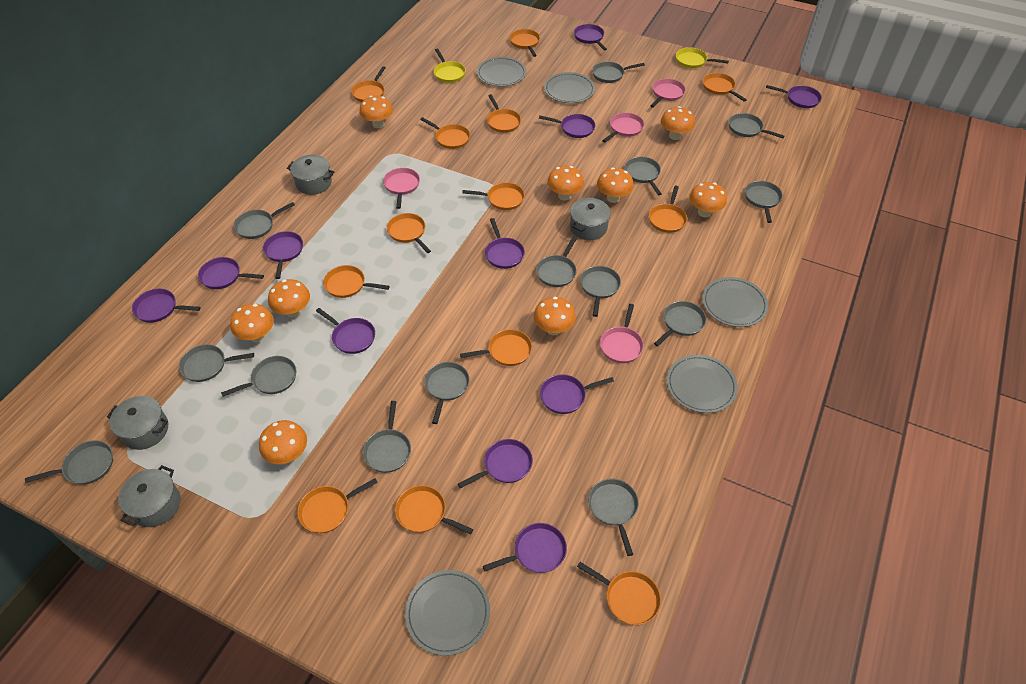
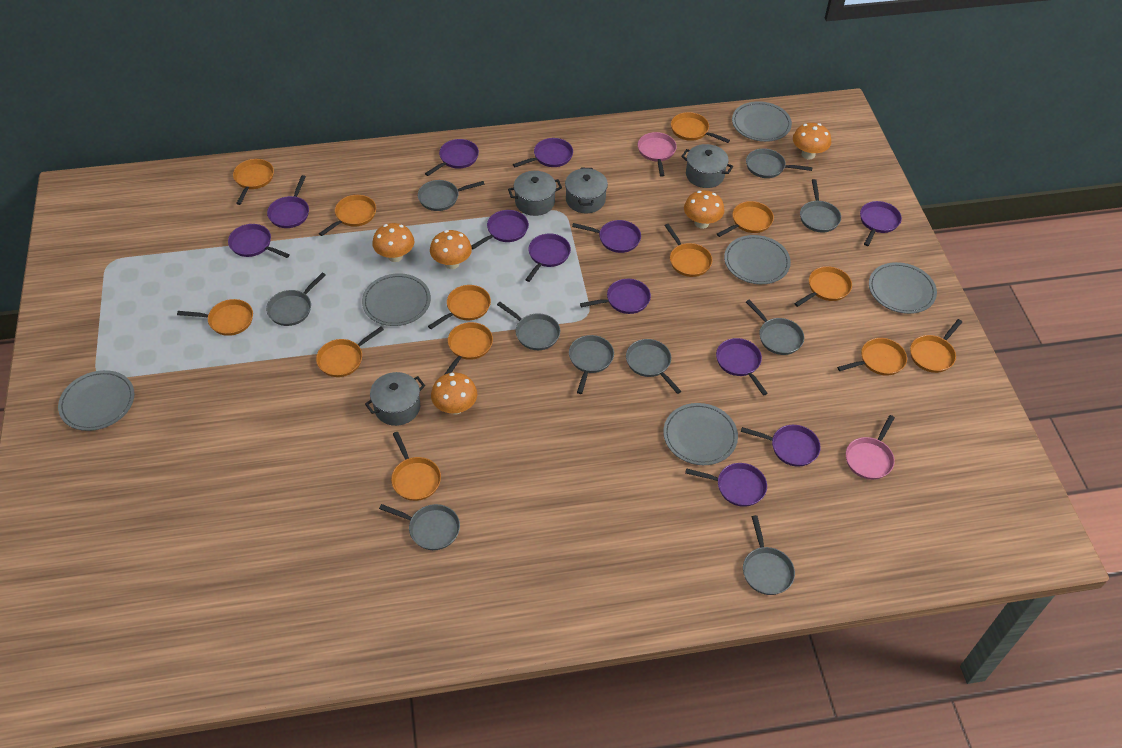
grey pan: [25,440,113,485] [179,344,254,382] [221,356,297,397] [234,202,295,239] [363,401,411,473] [424,362,470,424] [536,237,577,287] [580,266,621,317] [588,479,639,556] [592,62,645,83] [625,157,662,195] [654,301,706,347] [729,113,784,138] [745,181,783,223] = 14 -> [266,273,326,326] [379,504,460,550] [418,180,485,211] [497,302,560,350] [569,335,614,394] [626,339,681,394] [743,515,795,595] [746,149,813,178] [746,300,804,355] [800,179,841,233] = 10
grey plate: [405,570,490,656] [477,57,526,87] [544,72,595,103] [667,355,738,413] [702,277,768,327] = 5 -> [58,370,134,431] [362,273,431,326] [663,403,738,465] [724,235,791,284] [732,101,792,142] [869,262,937,314] = 6
orange mushroom: [230,304,274,342] [259,420,307,464] [268,279,310,317] [359,96,393,128] [534,297,576,335] [547,166,584,201] [597,167,634,203] [661,106,695,140] [689,182,727,217] = 9 -> [372,223,414,262] [430,230,472,269] [431,373,477,415] [684,190,724,229] [793,123,831,159] = 5
pink pan: [383,168,420,209] [600,304,644,363] [602,113,644,143] [651,79,686,108] = 4 -> [638,132,677,177] [846,415,895,480] = 2
purple pan: [132,289,200,323] [198,257,264,289] [263,231,303,279] [316,308,375,354] [458,439,533,488] [483,523,567,573] [485,218,525,269] [539,114,595,138] [540,374,614,414] [574,24,607,50] [766,85,822,108] = 11 -> [228,224,290,258] [267,175,309,228] [425,139,479,176] [471,210,529,249] [513,138,573,167] [525,234,571,282] [572,220,641,253] [580,279,651,314] [685,463,767,507] [716,338,768,396] [741,425,821,467] [860,201,902,246] = 12
yellow pan: [434,48,466,83] [676,47,729,68] = 2 -> none = 0

